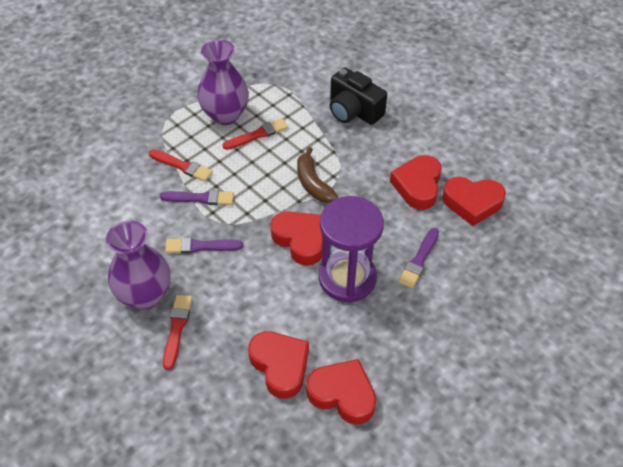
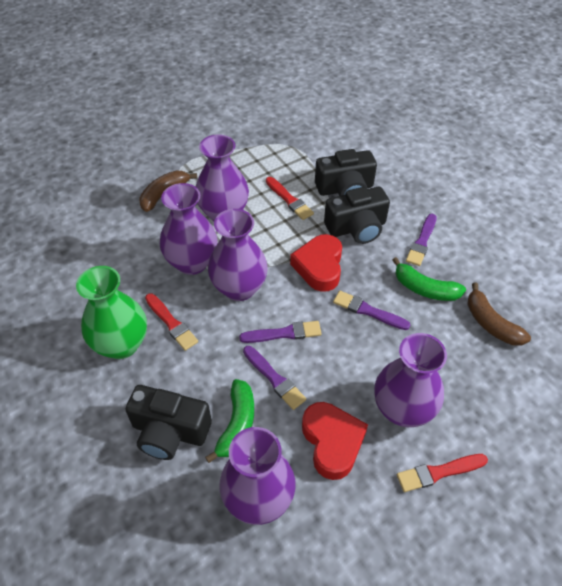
black camera: [330,67,387,125] = 1 -> [125,385,212,460] [315,149,377,196] [324,187,390,244] = 3
brown banana: [297,147,338,203] = 1 -> [139,170,197,212] [467,282,531,346] = 2
green banana: none = 0 -> [205,379,254,463] [392,257,466,301] = 2
green vase: none = 0 -> [76,266,147,359] = 1
purple brush: [160,190,234,205] [165,237,243,254] [398,228,439,289] = 3 -> [239,321,322,343] [243,346,306,410] [333,291,410,330] [406,214,437,266] = 4
purple hourglass: [319,196,384,303] = 1 -> none = 0
purple vase: [106,221,170,309] [197,40,249,125] = 2 -> [160,183,218,275] [196,134,249,221] [208,209,268,301] [219,427,296,525] [374,333,447,427] = 5
red heart: [248,331,309,399] [270,211,323,266] [306,359,376,425] [390,155,442,210] [442,177,506,226] = 5 -> [290,234,342,292] [302,402,368,480] = 2

